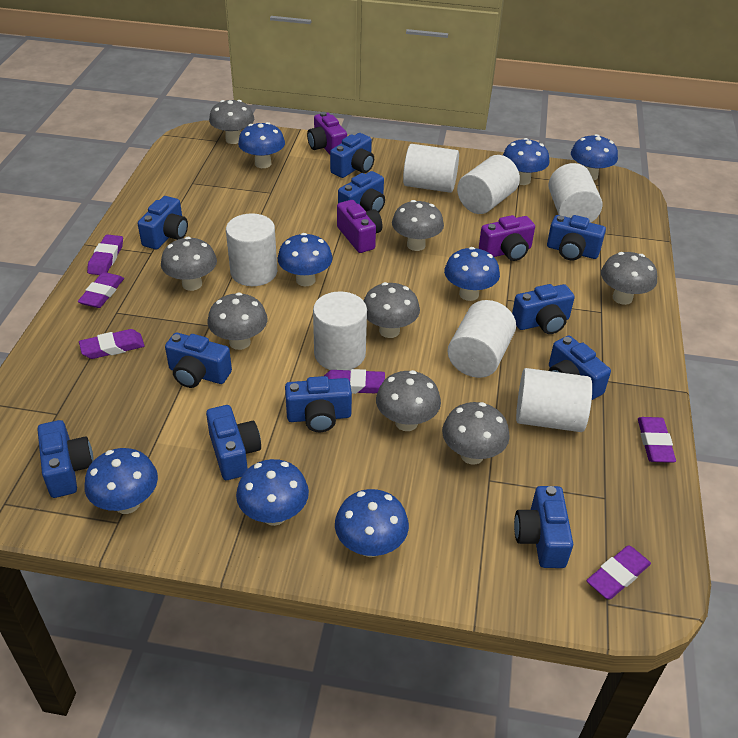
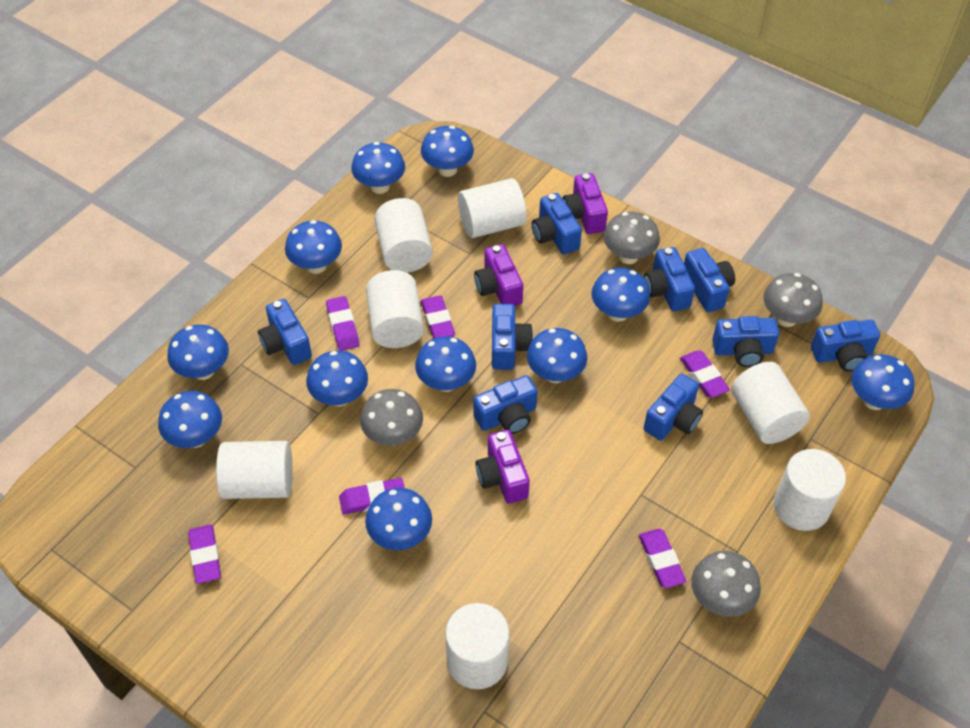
blue camera: [37,420,93,498] [138,196,188,249] [165,333,232,388] [206,405,261,480] [285,376,352,432] [330,133,374,178] [338,171,385,212] [512,284,575,334] [514,486,573,568] [547,215,606,261] [549,335,611,400] = 11 -> [258,299,312,365] [473,375,538,434] [492,304,533,370] [532,193,582,254] [644,247,695,311] [644,373,703,441] [684,248,735,312] [712,316,779,367] [811,320,880,372] = 9
blue mushroom: [84,448,158,514] [236,459,309,526] [238,122,285,168] [277,233,333,286] [335,489,409,557] [444,247,500,301] [503,138,550,185] [571,134,618,181] = 8 -> [158,391,222,448] [167,325,229,380] [285,220,342,274] [306,350,368,407] [351,142,405,194] [365,488,432,550] [415,336,476,392] [421,126,474,177] [527,328,587,383] [592,268,650,322] [851,354,914,410] = 11
grey mushroom: [161,237,217,291] [208,292,268,350] [209,100,254,144] [364,282,420,338] [376,370,441,431] [392,200,444,251] [442,402,510,464] [601,252,657,305] = 8 -> [360,389,423,446] [603,211,660,264] [691,551,761,617] [763,273,823,327] = 4

